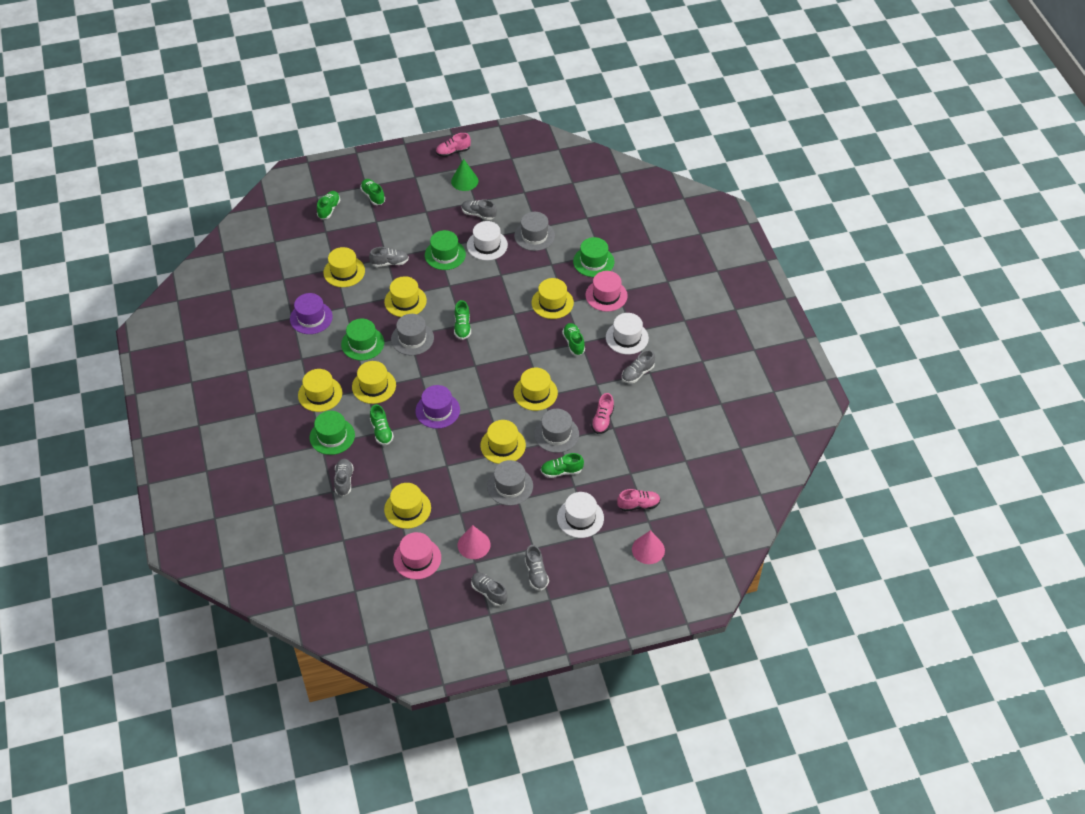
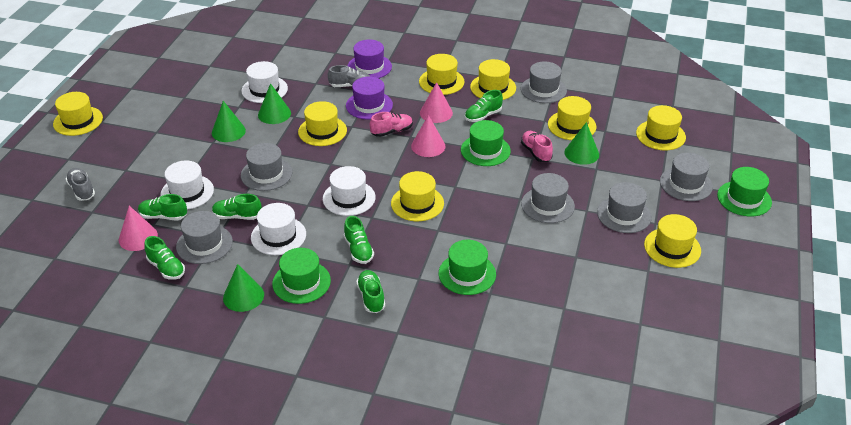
green cone: [451,159,478,191] = 1 -> [212,101,246,142] [223,264,264,312] [258,83,291,124] [564,122,599,165] = 4
grey hat: [391,314,434,355] [487,460,533,506] [514,212,555,251] [534,409,579,453] = 4 -> [176,211,233,264] [241,143,292,191] [521,61,567,103] [521,173,575,223] [597,182,652,233] [660,153,713,201] = 6
grey shoe: [334,459,354,496] [369,247,409,267] [462,199,497,220] [471,573,508,606] [525,545,549,591] [622,350,655,383] = 6 -> [66,168,95,201] [328,65,370,87] = 2
pink cone: [458,525,490,559] [632,530,665,564] = 2 -> [119,206,158,251] [411,115,446,157] [420,82,453,123] = 3
pink hat: [393,532,441,580] [585,271,628,312] = 2 -> none = 0
pink shoe: [436,133,471,157] [591,393,614,434] [617,489,660,511] = 3 -> [370,112,413,137] [521,131,553,162] = 2
white hat: [467,221,508,261] [557,492,604,538] [606,313,649,354] = 3 -> [160,161,214,209] [241,61,288,103] [251,203,306,255] [323,166,376,216] = 4

